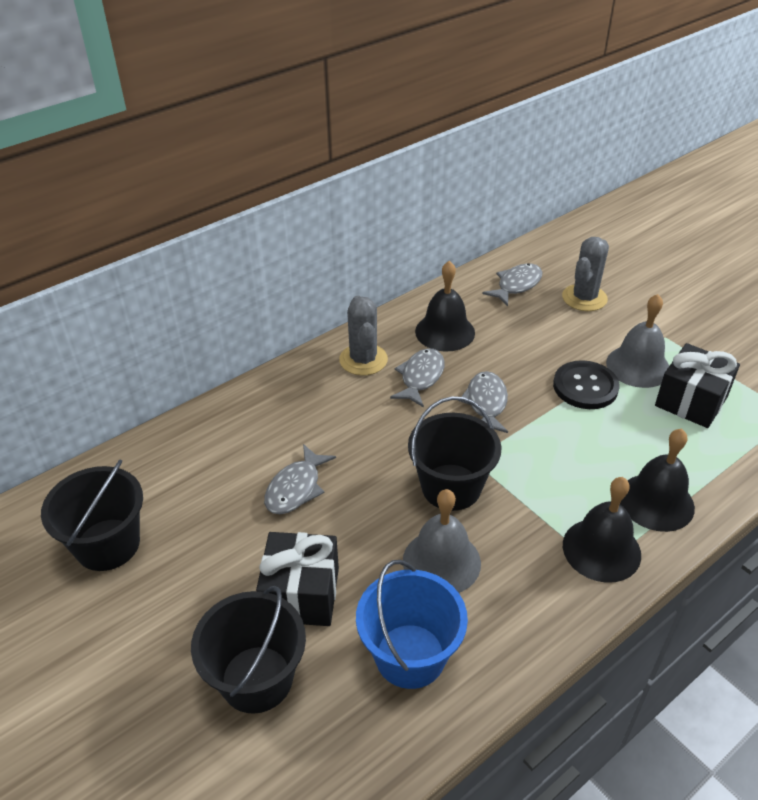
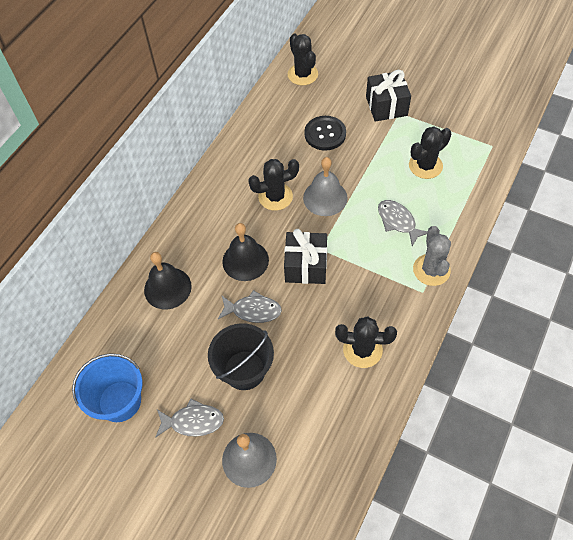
black bell: [415,261,475,351] [563,477,641,583] [620,429,695,532] = 3 -> [144,252,192,310] [222,223,269,281] = 2
black bucket: [41,460,143,571] [191,586,306,714] [408,396,502,511] = 3 -> [208,323,274,390] = 1
black cactus: none = 0 -> [248,159,299,211] [288,34,318,85] [335,316,397,368] [409,127,451,179] = 4
grey cactus: [339,295,388,376] [562,237,609,311] = 2 -> [413,226,451,286] = 1
grey fish: [264,444,336,514] [390,348,445,407] [459,371,508,433] [483,263,542,306] = 4 -> [156,398,224,437] [218,290,282,323] [378,200,428,246] = 3

